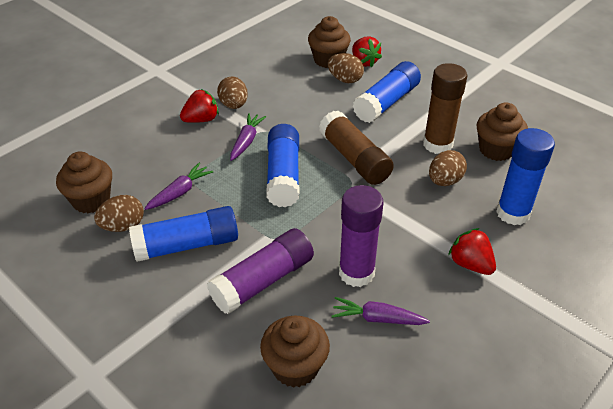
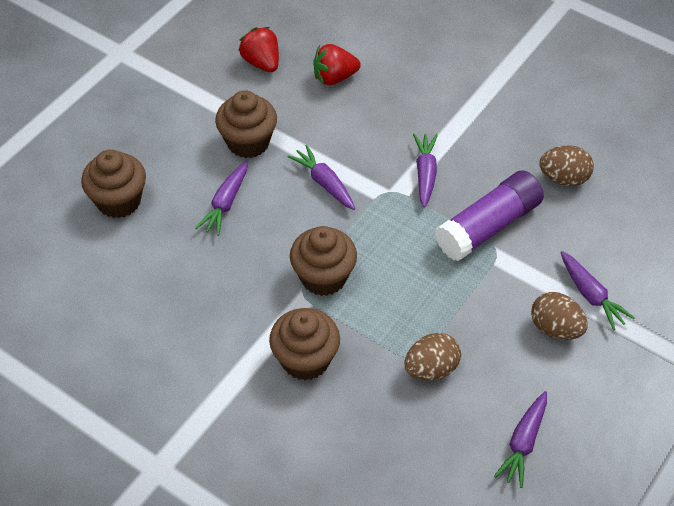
blue glue stick: [129,206,238,262] [266,124,299,207] [353,61,421,123] [496,128,555,225] = 4 -> none = 0
brown egg: [94,195,144,232] [217,77,248,109] [328,53,364,83] [429,150,467,186] = 4 -> [404,333,461,381] [531,292,588,340] [539,145,594,186] = 3
brown glue stick: [319,111,394,185] [423,63,467,154] = 2 -> none = 0
purple carrot: [144,163,213,210] [230,113,266,161] [332,297,430,325] = 3 -> [195,161,248,236] [287,145,355,210] [413,133,438,208] [494,391,547,488] [561,251,635,330] = 5
purple glue stick: [207,228,314,314] [339,185,384,287] = 2 -> [435,170,544,261] = 1
red strawberry: [180,89,219,123] [352,36,382,68] [448,228,496,275] = 3 -> [238,27,279,72] [313,44,361,85] = 2

